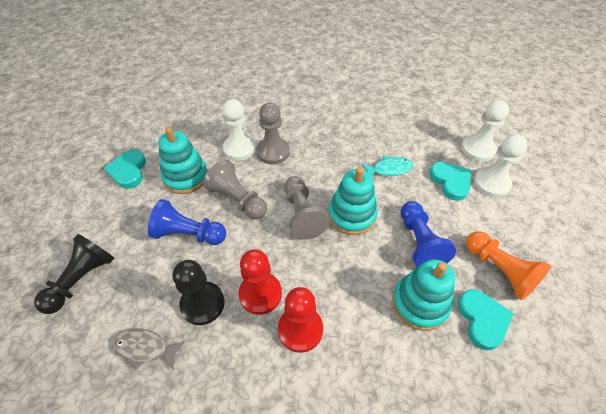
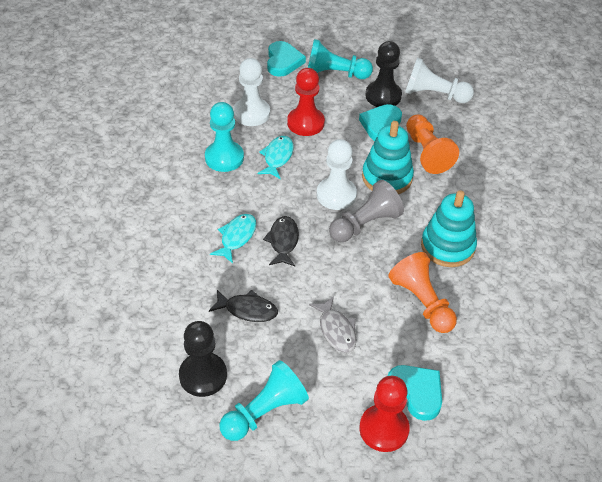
black fish: none = 0 -> [209,290,278,322] [263,216,299,266] = 2
blue pawn: [148,199,226,245] [401,201,456,267] = 2 -> none = 0
grey pawn: [203,159,267,219] [256,103,290,164] [284,176,329,240] = 3 -> [329,180,404,242] = 1
orange pawn: [466,231,551,300] = 1 -> [389,252,457,333] [406,115,459,174] = 2
turquoise fish: [361,155,413,176] = 1 -> [210,214,256,263] [258,136,294,179] = 2
turquoise pawn: none = 0 -> [205,102,244,172] [219,360,309,441] [308,39,373,79] = 3
turquoise stacking toy: [158,127,208,194] [328,167,378,235] [392,259,455,331] = 3 -> [362,121,414,194] [421,190,477,267] = 2

